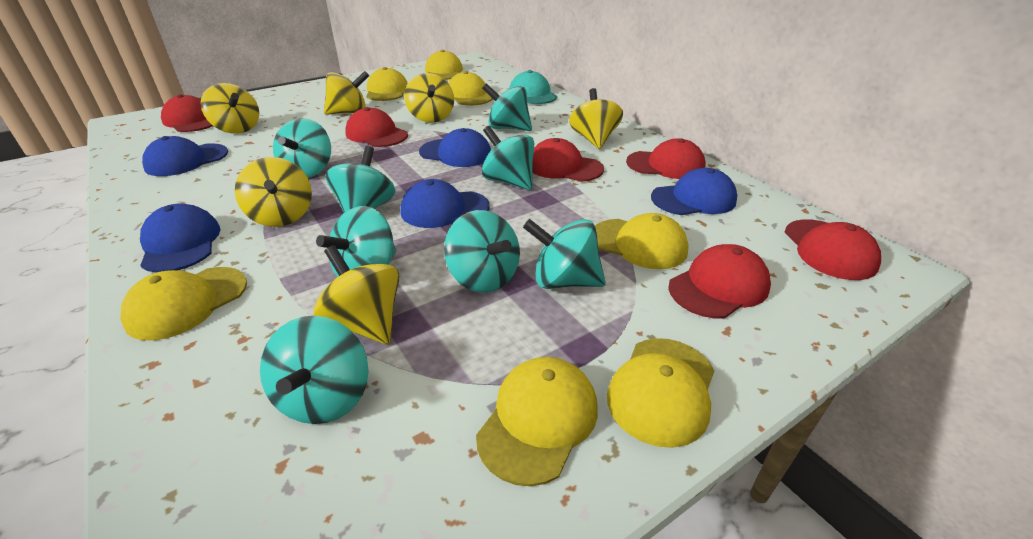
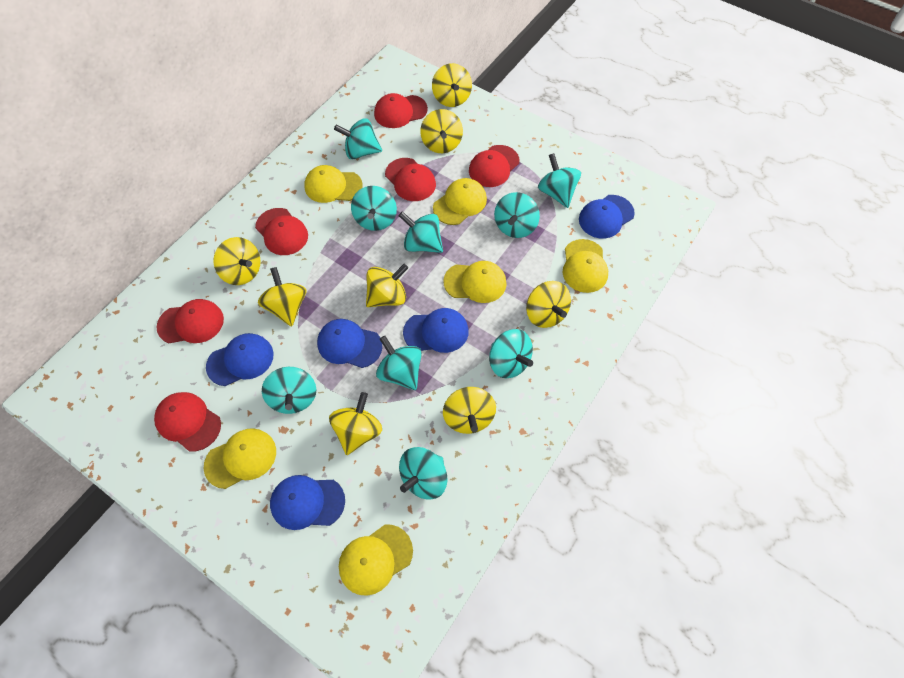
turquoise cap: [509,70,557,104] = 1 -> none = 0
turquoise spinning top: [260,316,368,424] [273,118,331,178] [316,206,396,277] [325,146,395,213] [444,210,520,293] [481,126,534,190] [482,83,532,131] [523,219,606,289] = 8 -> [262,367,317,414] [334,118,382,159] [351,186,397,231] [376,336,422,390] [399,211,443,253] [399,447,448,499] [489,329,533,379] [494,192,540,238] [538,153,581,208] = 9
yellow cap: [120,267,247,340] [366,67,408,101] [425,50,463,80] [448,71,493,105] [476,357,598,486] [595,213,689,269] [607,338,714,448] = 7 -> [204,428,276,489] [304,165,363,203] [339,524,413,596] [433,178,487,225] [443,261,507,303] [563,239,608,293] = 6
yellow spinning top: [200,83,259,134] [235,157,312,227] [313,245,400,344] [324,71,369,115] [404,73,454,123] [569,88,623,149] = 6 -> [213,237,261,285] [258,267,306,327] [329,392,382,455] [366,264,408,307] [420,109,463,153] [432,63,472,107] [443,387,496,434] [526,281,571,328] = 8

